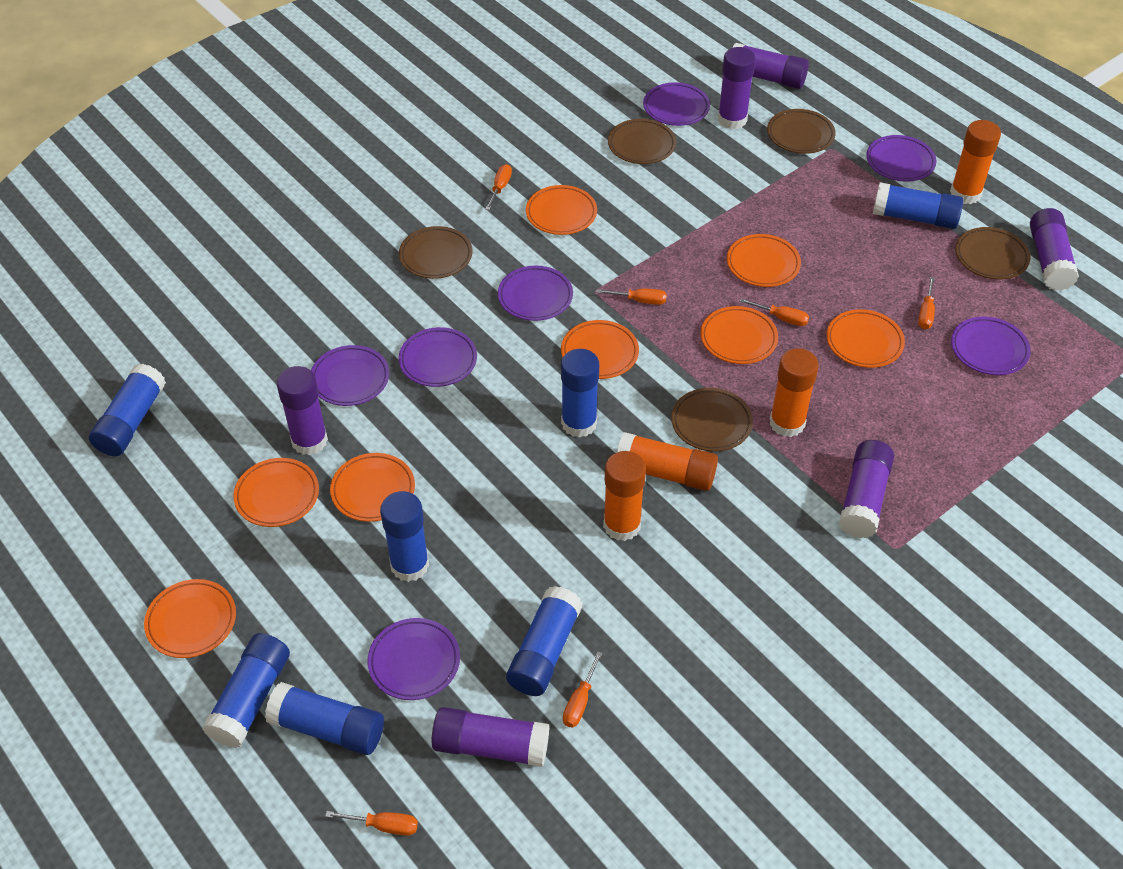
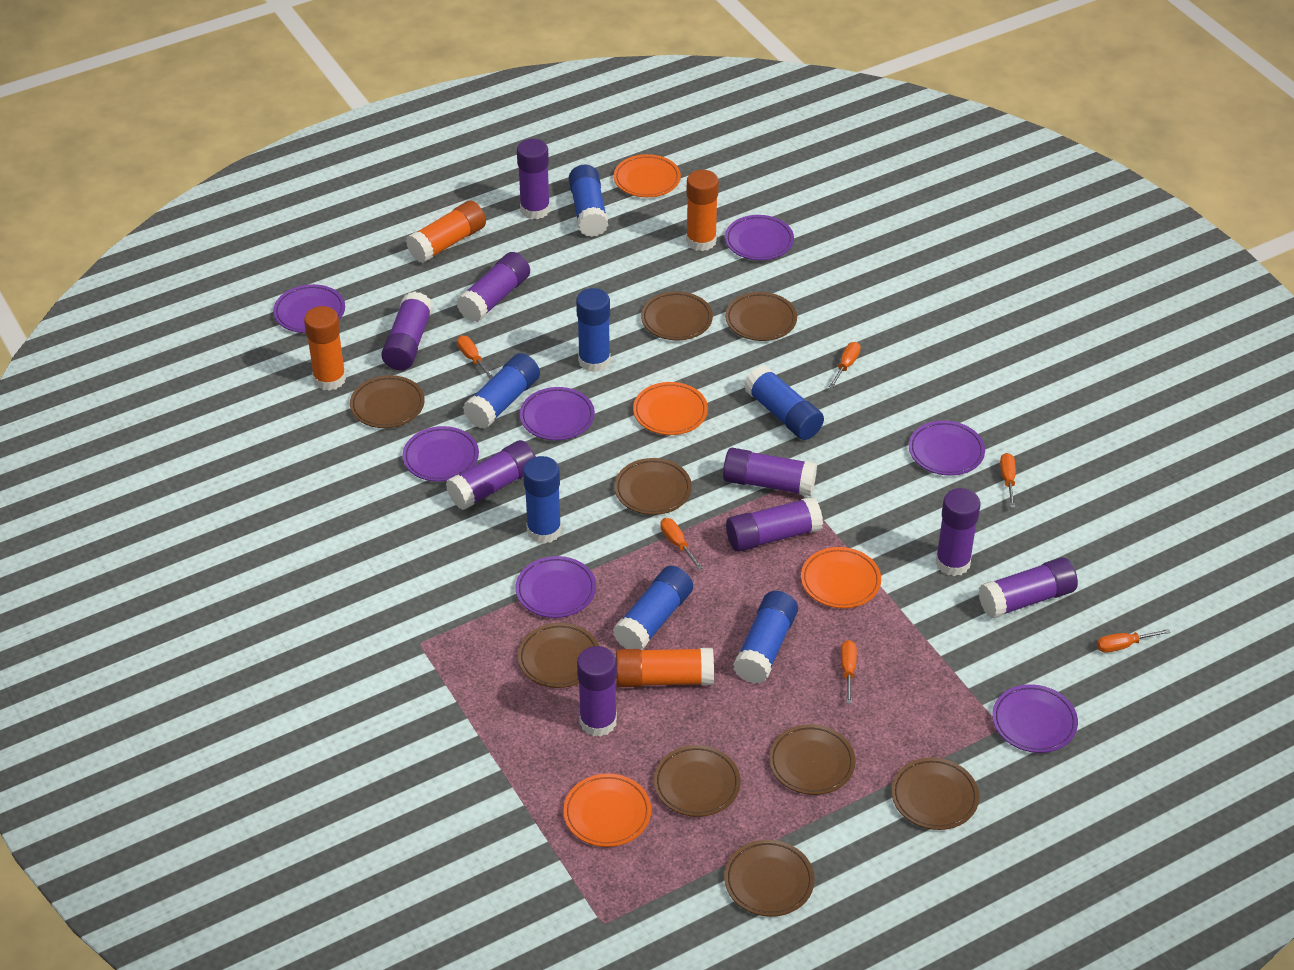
brown plate: [399,226,473,279] [608,119,676,164] [671,388,753,452] [767,109,836,154] [955,227,1031,280] = 5 -> [350,375,425,428] [518,623,599,688] [614,458,692,515] [641,291,713,340] [654,745,741,817] [724,840,815,917] [725,292,797,341] [769,724,856,795] [891,757,979,830] = 9
orange plate: [144,579,236,658] [233,458,319,527] [330,453,415,522] [526,185,597,235] [561,320,639,379] [701,306,778,364] [727,234,801,287] [826,309,905,368] = 8 -> [563,774,651,847] [614,154,681,197] [633,382,708,435] [801,547,881,608] = 4
purple glue stick: [277,366,328,455] [431,707,549,767] [718,47,756,129] [733,43,809,89] [839,440,894,538] [1030,208,1079,291] = 6 -> [381,291,433,370] [446,440,536,510] [456,252,530,322] [517,139,550,219] [577,646,617,737] [723,448,817,496] [726,497,823,552] [935,488,981,576] [978,557,1078,618] = 9

